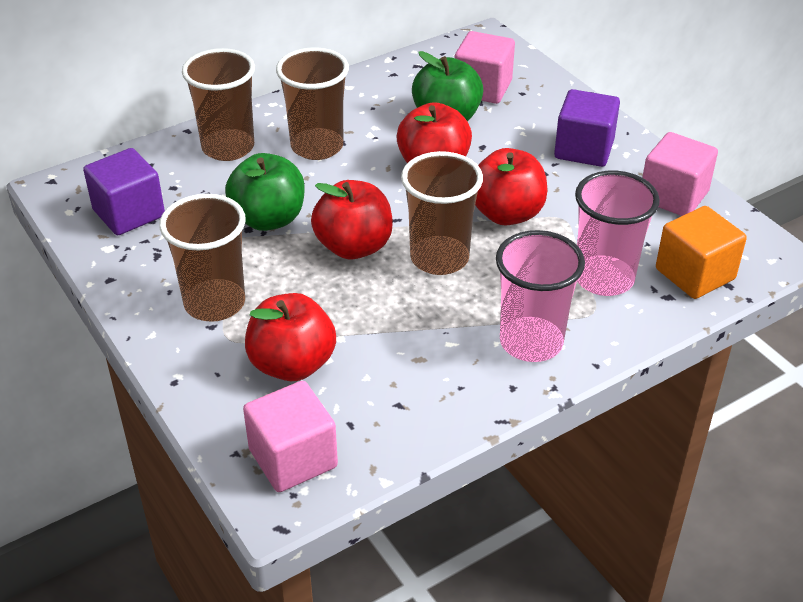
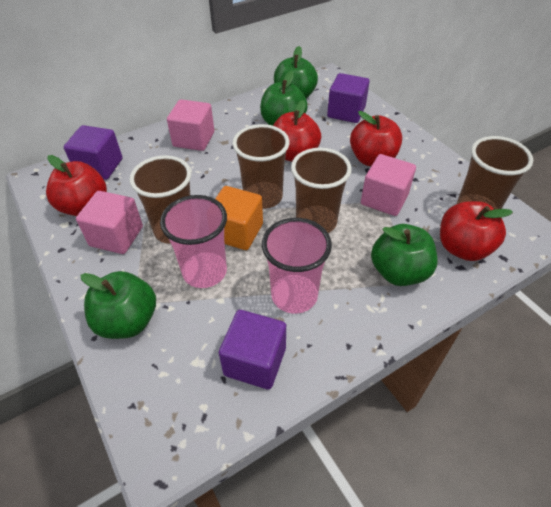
green apple: [225,153,305,231] [412,51,483,121] = 2 -> [80,271,156,339] [260,71,308,126] [274,46,318,99] [371,224,438,286] = 4
purple cube: [83,148,165,235] [554,89,620,167] = 2 -> [64,125,122,180] [219,310,286,390] [327,73,370,123] = 3

